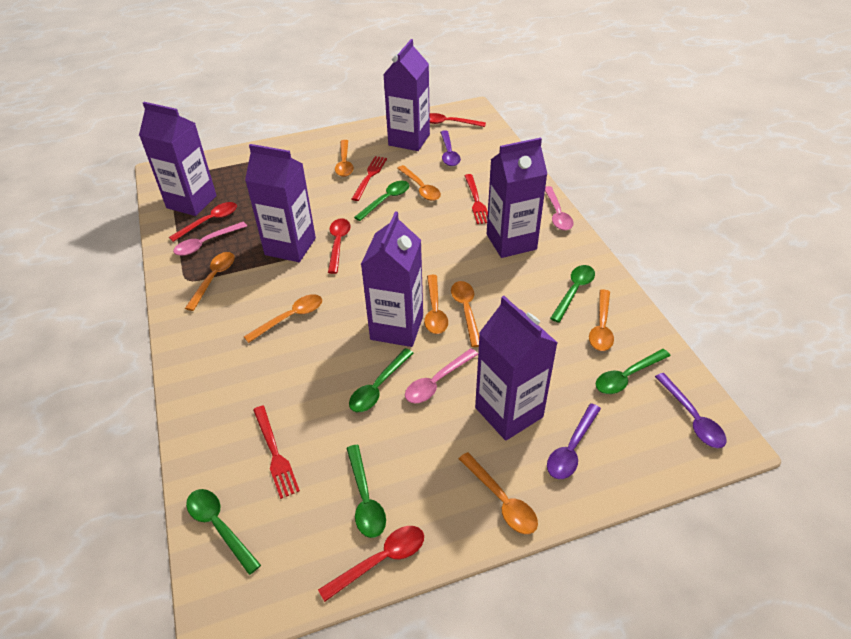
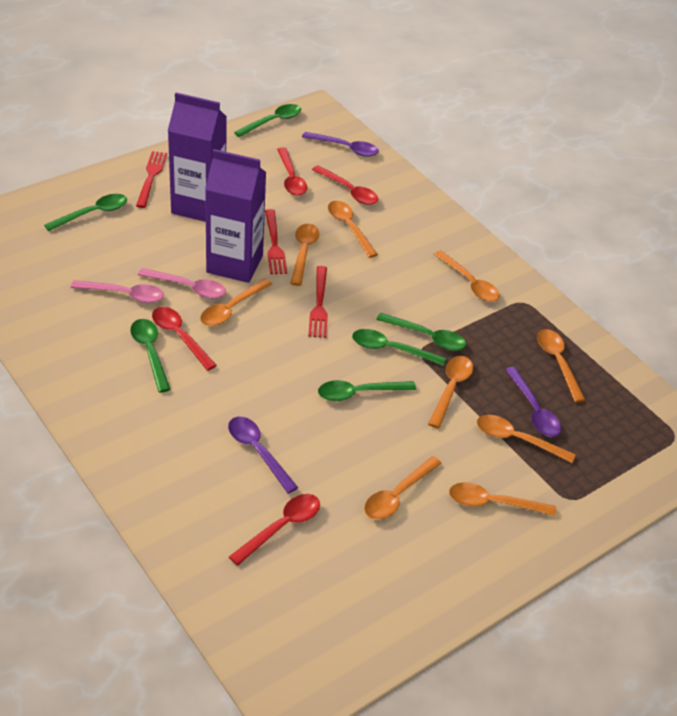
orange spoon: [185,252,235,311] [244,294,322,343] [335,140,354,177] [397,165,441,201] [424,275,448,334] [451,281,479,347] [459,452,538,534] [589,289,614,351] = 8 -> [200,279,272,326] [290,224,319,286] [328,201,378,258] [364,456,442,520] [428,356,473,429] [434,250,500,302] [449,482,556,517] [477,415,576,463] [537,329,585,402] = 9
pink spoon: [173,222,247,256] [405,348,478,404] [545,186,574,231] = 3 -> [71,280,164,303] [138,268,226,299] = 2
purple carton: [139,102,217,216] [245,144,316,262] [361,212,423,347] [383,39,430,151] [475,296,558,441] [487,138,547,258] = 6 -> [168,93,227,222] [205,149,266,283] = 2

